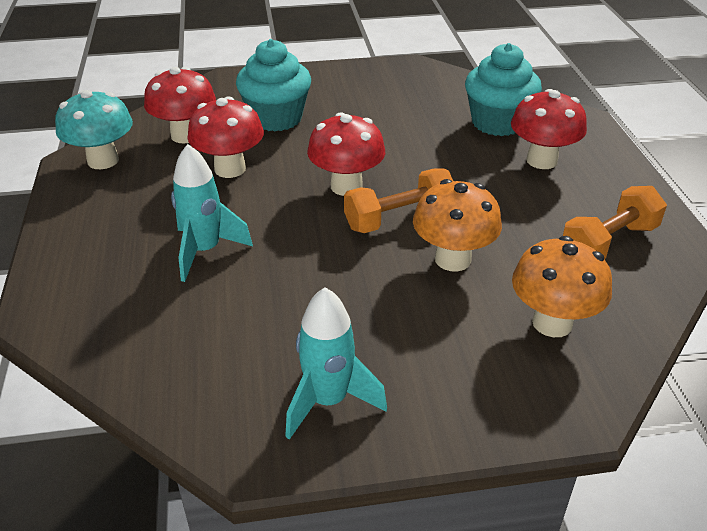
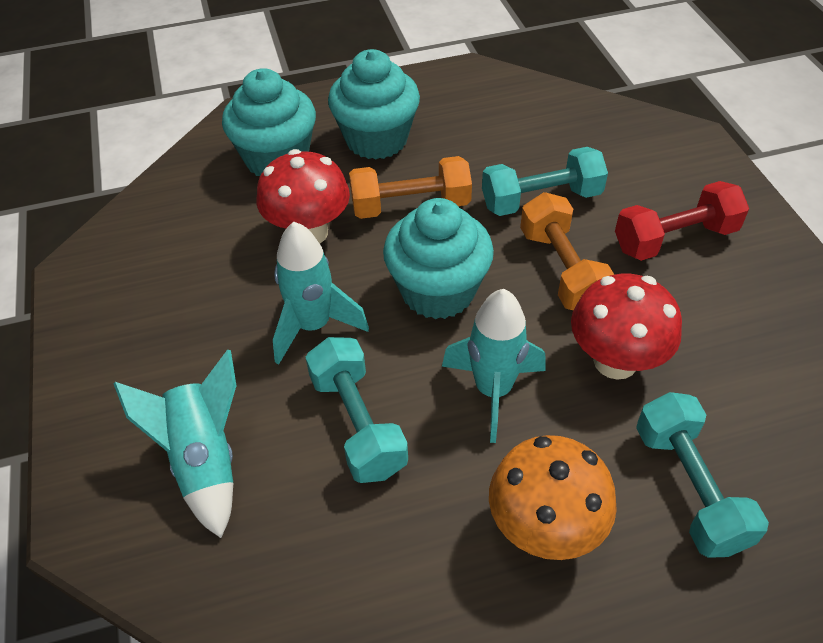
orange mushroom: [413,179,502,271] [512,236,612,337] = 2 -> [489,435,617,560] = 1
red dumbbell: none = 0 -> [615,181,749,261] = 1
red mushroom: [144,67,216,144] [188,96,264,178] [307,112,385,196] [511,89,587,169] = 4 -> [257,149,350,244] [571,274,682,380] = 2
turquoise cupcake: [236,39,311,131] [465,43,542,136] = 2 -> [222,68,316,176] [328,49,420,159] [383,198,494,319] = 3
turquoise dumbbell: none = 0 -> [305,337,408,483] [482,147,608,216] [636,392,769,558] = 3
turquoise mushroom: [55,90,133,169] = 1 -> none = 0
turquoise rocket: [171,144,253,282] [285,287,387,440] = 2 -> [114,350,236,538] [273,222,369,365] [442,289,546,443] = 3

